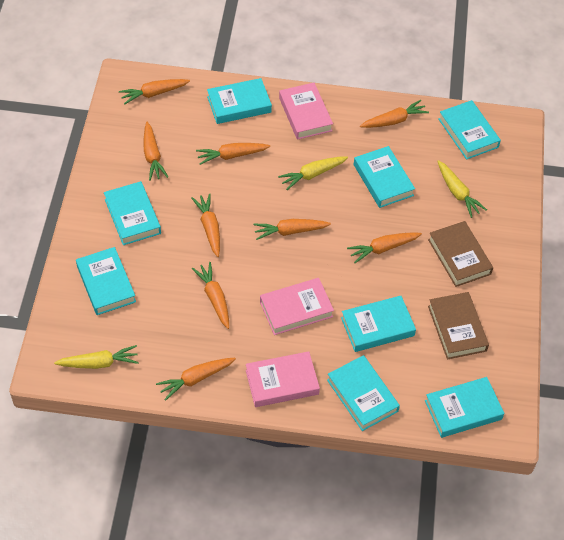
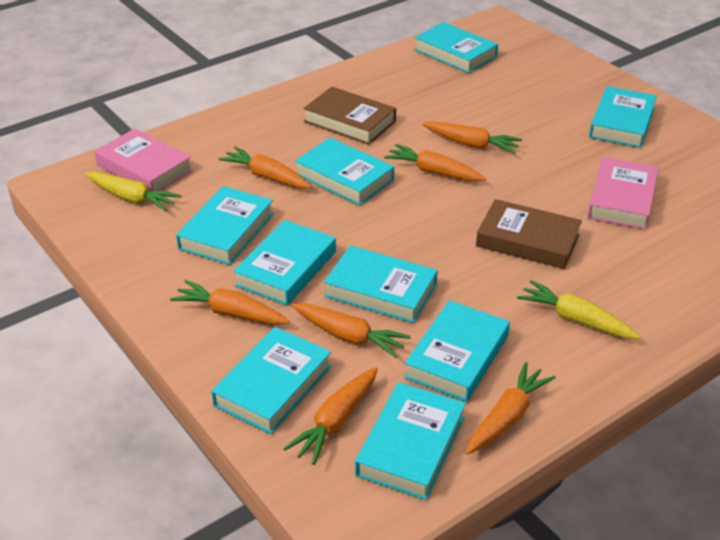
orange carrot: [119,79,190,105] [144,122,168,181] [156,358,236,401] [191,193,220,257] [192,262,229,329] [196,143,270,165] [253,219,331,240] [347,232,422,263] [360,100,429,128] = 9 -> [170,280,290,325] [219,146,312,188] [283,367,378,465] [291,303,411,358] [384,144,486,181] [422,121,522,154] [465,362,556,455] = 7
pink book: [246,351,320,407] [260,278,334,335] [279,83,333,140] = 3 -> [94,129,193,191] [587,157,659,230] = 2
turquoise book: [76,247,136,315] [104,181,161,245] [207,78,272,124] [327,355,400,431] [341,296,416,352] [354,146,415,208] [425,377,504,438] [439,100,501,160] = 8 -> [176,186,274,265] [211,327,331,434] [233,220,336,306] [295,138,394,206] [324,246,438,323] [355,382,466,500] [404,300,510,402] [414,22,498,73] [589,86,657,148] = 9
yellow carrot: [54,345,139,369] [278,156,348,190] [437,160,487,218] = 3 -> [85,172,182,212] [517,280,641,339] = 2

